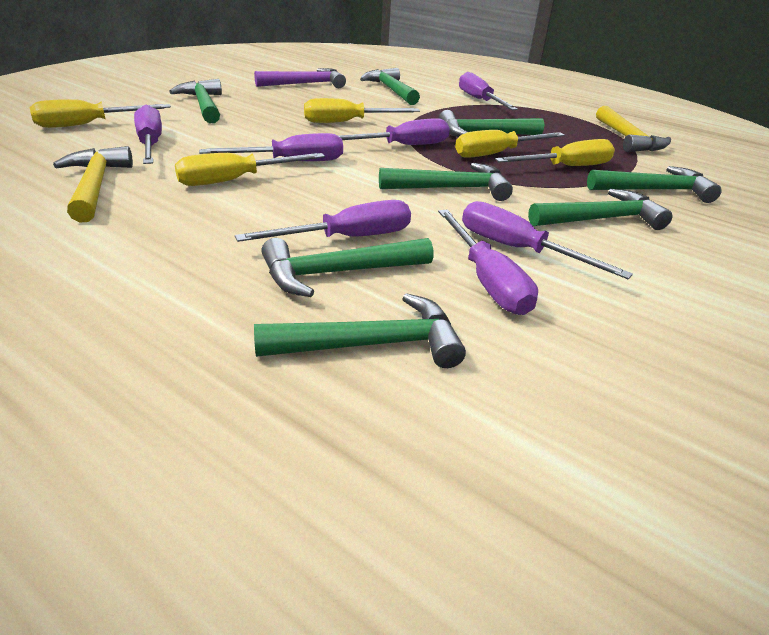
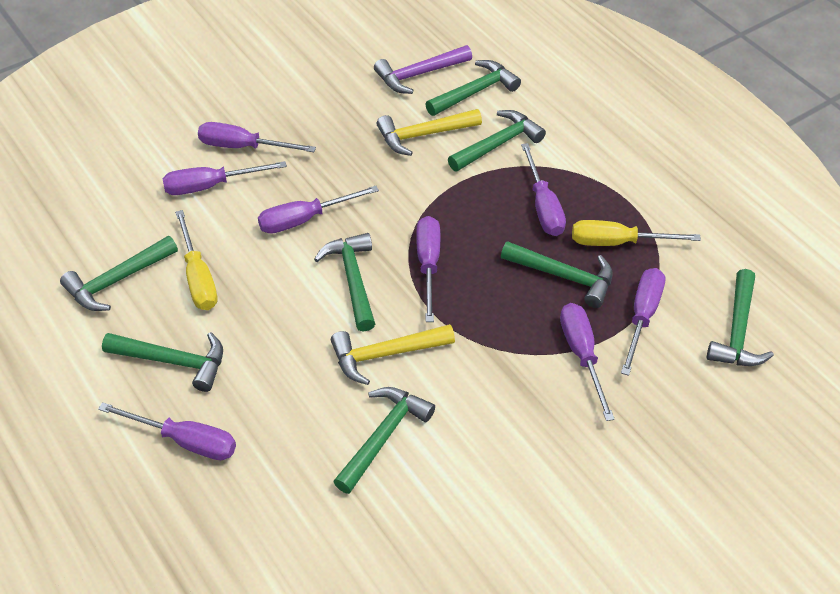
purple screwdriver: [134,105,162,164] [199,133,343,161] [235,200,411,242] [339,118,450,145] [438,210,538,315] [459,72,518,110] [462,201,633,279] = 7 -> [98,402,236,460] [163,161,287,195] [198,122,316,152] [258,186,379,234] [416,216,440,322] [521,143,566,236] [560,303,615,421] [621,268,665,376] = 8
yellow screwdriver: [30,99,171,128] [175,153,325,186] [304,98,420,123] [455,130,565,158] [495,139,615,166] = 5 -> [175,210,218,310] [572,220,701,246] = 2

